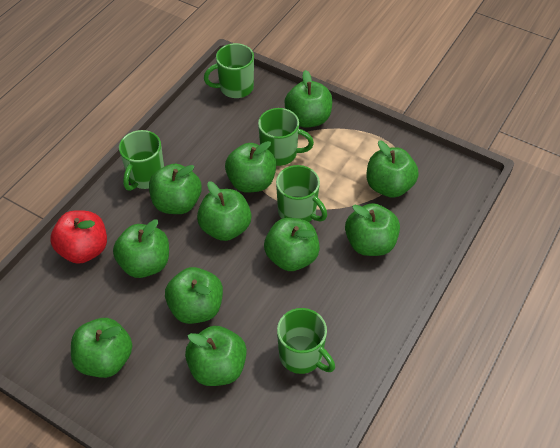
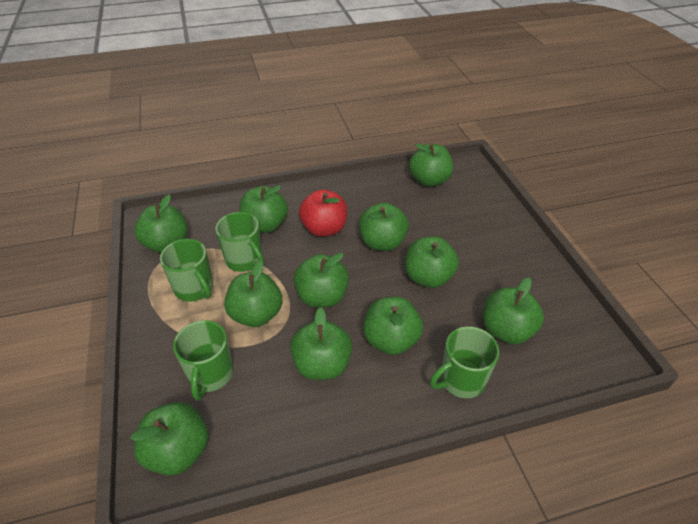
green mug: [119,130,164,191] [204,43,254,98] [258,108,314,166] [276,165,327,222] [277,308,335,374] = 5 -> [160,239,213,302] [173,320,234,401] [215,212,264,272] [430,326,500,398] = 4

